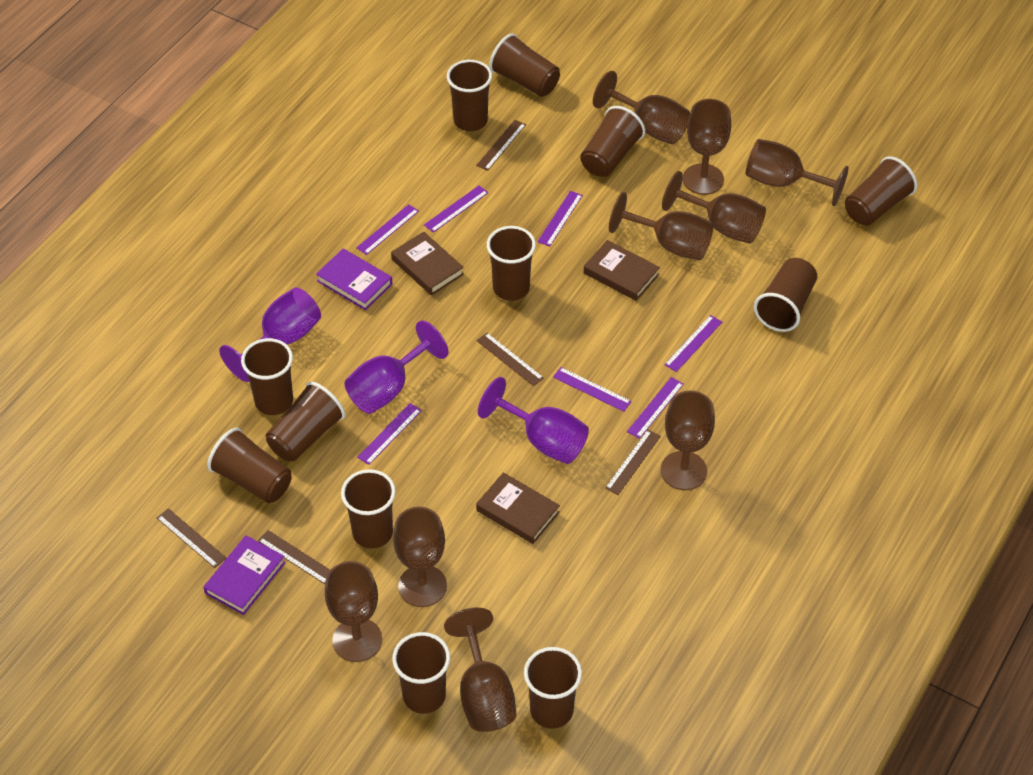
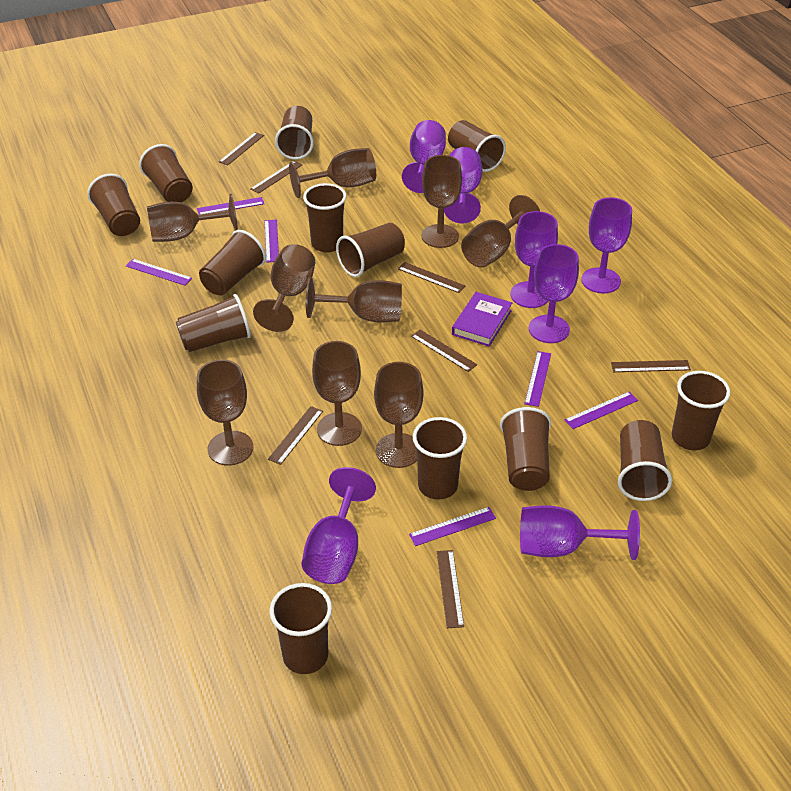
brown book: [391,232,464,296] [476,472,560,544] [584,240,660,301] = 3 -> none = 0
brown cup: [207,428,292,503] [241,338,293,415] [266,382,345,461] [341,469,396,549] [392,632,450,714] [447,60,492,131] [487,226,536,301] [489,33,560,97] [524,647,582,729] [580,106,645,177] [754,258,817,332] [845,156,917,226] = 12 -> [87,174,140,236] [139,144,193,203] [176,294,251,352] [199,230,266,295] [270,583,332,674] [275,106,314,160] [303,183,347,253] [336,223,405,277] [413,417,467,500] [448,120,506,172] [500,407,551,491] [618,420,672,501] [672,371,730,450] = 13
brown ruler: [157,508,226,568] [258,530,330,584] [476,120,526,171] [476,333,544,386] [605,430,661,495] = 5 -> [219,132,264,165] [250,161,302,194] [268,406,323,465] [398,262,465,293] [411,330,477,372] [437,550,464,628] [611,360,691,372] = 7
purple book: [203,535,286,615] [316,248,392,310] = 2 -> [452,292,512,346] = 1
purple goblet: [219,287,321,382] [344,321,448,414] [478,377,589,464] = 3 -> [301,467,376,584] [402,120,446,193] [444,147,482,223] [510,211,558,308] [520,505,640,560] [529,244,579,343] [581,197,632,293] = 7
purple ruler: [356,204,419,255] [357,403,422,465] [424,186,489,233] [537,191,583,247] [553,367,632,412] [627,377,684,439] [664,315,722,372] = 7 -> [126,259,192,285] [197,197,264,214] [265,220,279,262] [409,507,496,546] [524,351,551,407] [565,392,638,429] = 6

